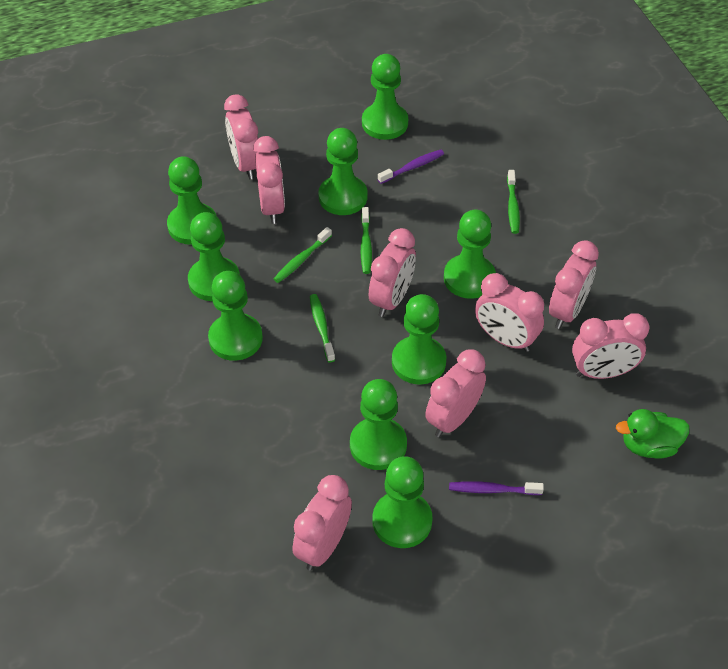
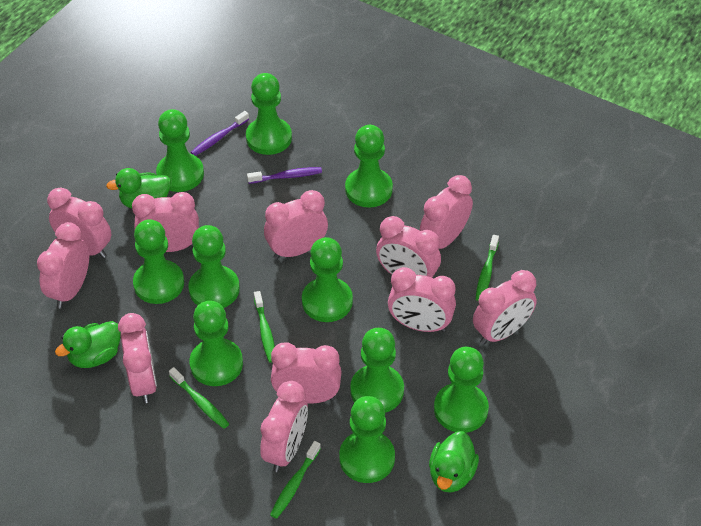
green duck: [616,409,690,459] = 1 -> [55,321,121,368] [106,168,171,208] [429,431,479,493] = 3
green pawn: [167,156,216,245] [188,212,240,301] [208,271,263,361] [319,128,367,215] [350,379,407,470] [362,54,408,140] [372,456,433,548] [392,294,446,385] [444,210,496,299] = 9 -> [133,219,184,304] [156,109,204,192] [188,225,240,308] [189,301,243,386] [246,73,292,155] [302,237,353,322] [339,396,395,483] [345,125,393,208] [350,328,404,413] [434,347,489,433] = 10
pink clock: [224,94,258,180] [253,136,285,224] [293,475,352,571] [369,228,416,317] [425,349,486,437] [475,273,544,352] [549,240,599,329] [572,313,649,379] = 8 -> [37,222,89,308] [47,188,112,258] [118,313,157,403] [132,192,199,252] [260,381,308,472] [264,190,328,259] [271,342,342,404] [376,216,441,278] [388,267,456,332] [420,175,473,249] [473,270,537,345] = 11

